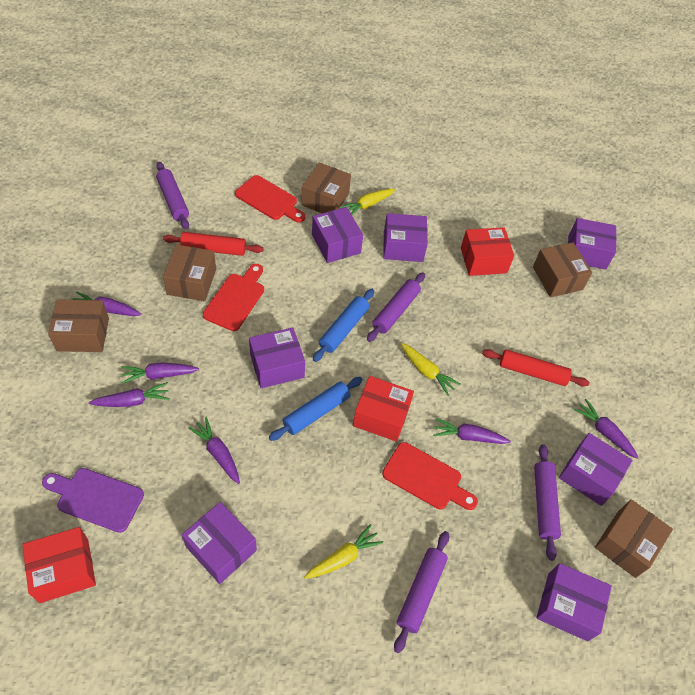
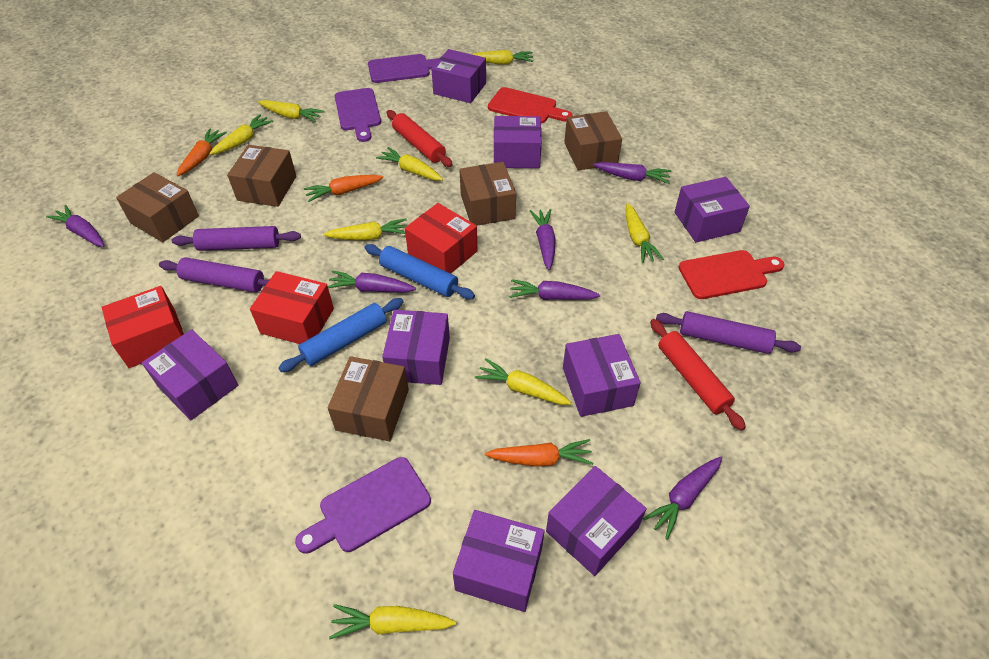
orange carrot: none = 0 -> [177,128,227,176] [304,175,384,202] [485,439,593,467] = 3
purple box: [182,502,257,584] [249,328,305,388] [312,207,363,263] [383,213,428,262] [536,563,612,641] [559,433,633,506] [568,218,617,270] = 7 -> [142,329,238,421] [382,310,450,385] [431,49,486,103] [453,510,545,612] [494,116,542,168] [546,466,647,576] [563,334,641,417] [674,177,750,242] = 8
purple cutting board: [42,468,144,533] = 1 -> [295,457,431,554] [335,88,381,142] [368,54,440,83] = 3
purple rolling pin: [156,162,189,229] [367,272,425,342] [394,531,449,653] [534,444,561,561] = 4 -> [159,257,270,293] [172,226,301,251] [656,311,801,354] = 3
red cutting board: [203,264,264,331] [235,175,305,223] [382,442,478,510] = 3 -> [488,87,573,123] [679,250,784,299] = 2
yellow carrot: [304,524,383,579] [339,189,395,215] [401,343,460,396] = 3 -> [209,114,273,155] [258,100,325,122] [323,218,407,241] [329,604,456,639] [376,147,443,181] [472,50,533,64] [475,358,572,405] [626,203,664,263] = 8

